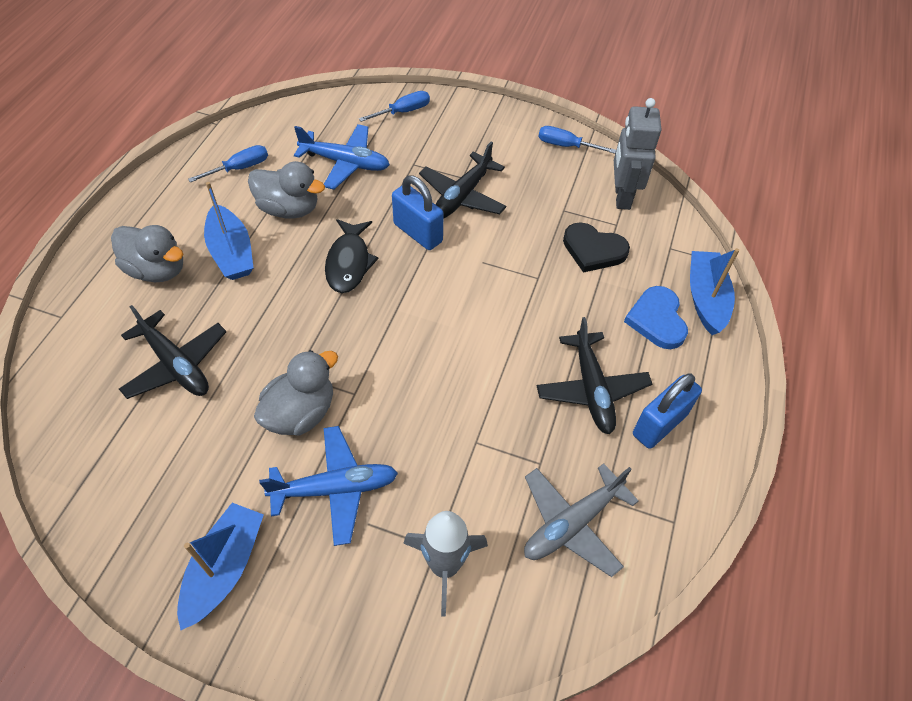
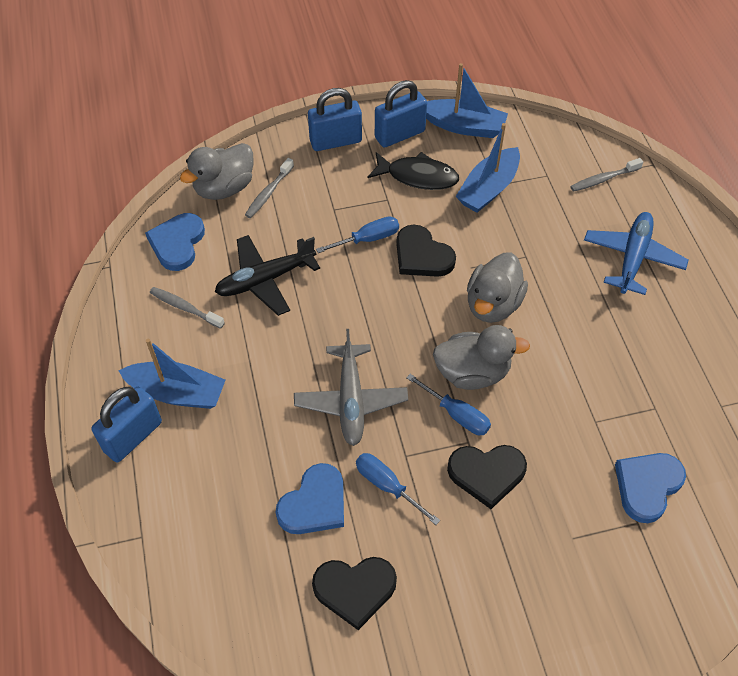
black heart: [563,222,630,273] = 1 -> [312,557,397,630] [396,225,456,277] [447,445,527,509] = 3
black plane: [119,305,226,399] [419,141,506,219] [537,317,652,434] = 3 -> [215,235,320,316] = 1
blue heart: [624,286,688,349] = 1 -> [145,213,205,271] [276,463,344,534] [615,453,686,523] = 3
blue padlock: [392,175,444,250] [633,373,702,449] = 2 -> [91,387,162,462] [308,88,362,151] [375,80,427,148] = 3
blue plane: [259,426,398,546] [294,124,390,190] = 2 -> [584,212,689,295] = 1
grey robot: [614,98,661,210] = 1 -> none = 0
grey rocket: [403,511,488,617] = 1 -> none = 0
grey toothbrush: none = 0 -> [150,287,225,329] [245,158,294,218] [570,158,643,192] = 3

